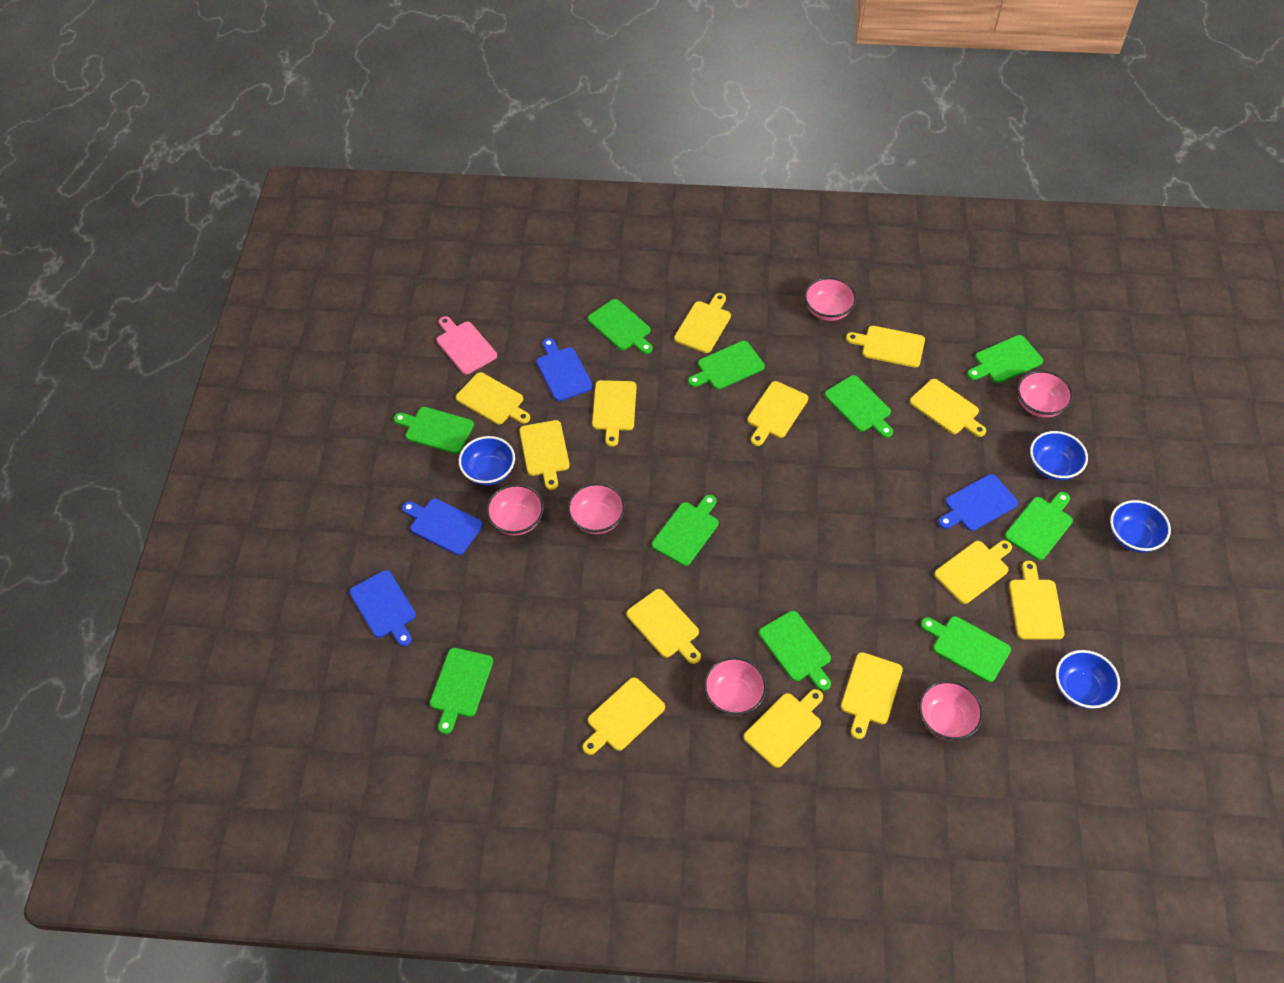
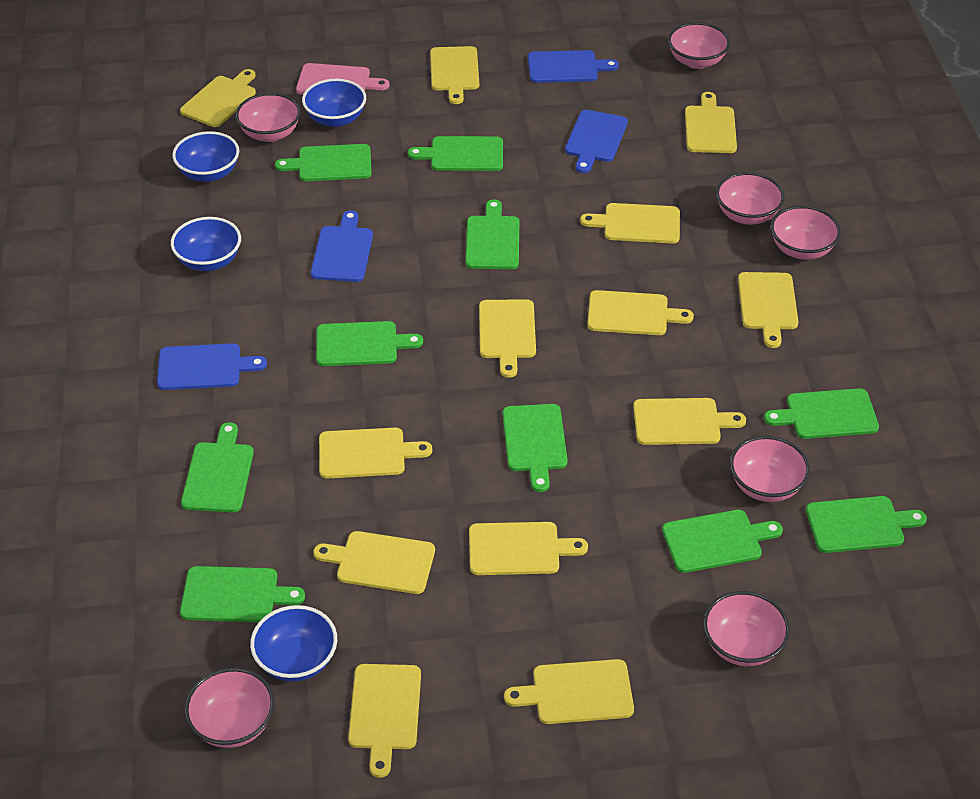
pink bowl: [486,484,544,535] [567,483,625,534] [704,657,767,716] [804,277,857,321] [919,680,983,741] [1017,370,1073,418] = 6 -> [184,668,275,748] [235,93,301,142] [668,22,730,69] [703,591,790,666] [716,172,785,225] [730,436,810,502] [770,206,841,260] = 7

